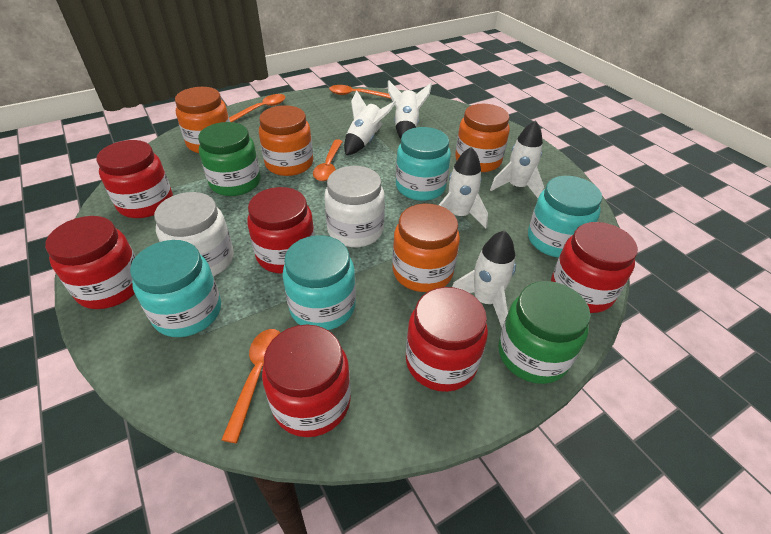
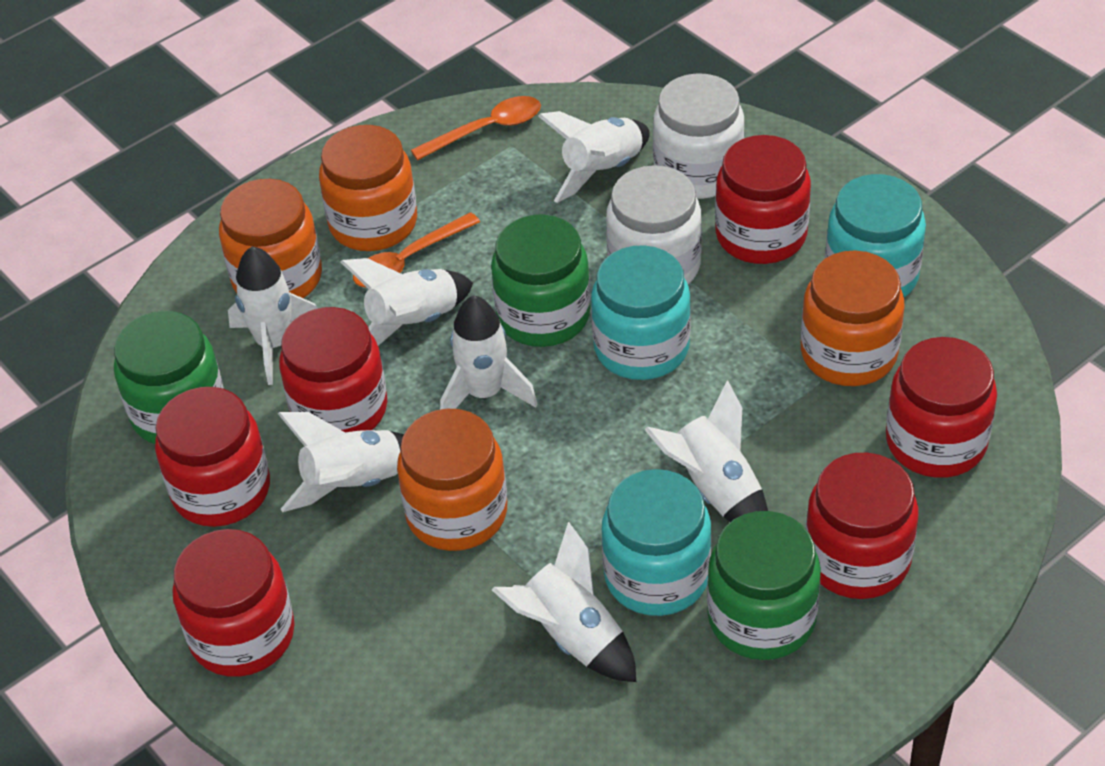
green jar: [198,122,261,196] [498,281,591,384] = 2 -> [114,311,224,444] [491,214,590,347] [707,511,821,660] = 3
orange spoon: [221,329,280,443] [229,94,286,122] [313,139,343,181] [329,85,391,99] = 4 -> [353,212,480,288] [411,96,541,160] = 2
turquoise jar: [130,240,221,337] [283,235,356,330] [396,127,451,201] [528,176,602,258] = 4 -> [591,245,691,380] [602,469,712,616] [825,174,926,297] = 3
white rocket: [344,90,396,155] [388,80,432,139] [439,147,488,228] [452,230,516,328] [490,120,544,198] = 5 -> [228,246,318,385] [278,412,404,512] [341,258,473,346] [440,295,538,410] [492,522,636,682] [538,111,650,203] [644,380,768,522] = 7

